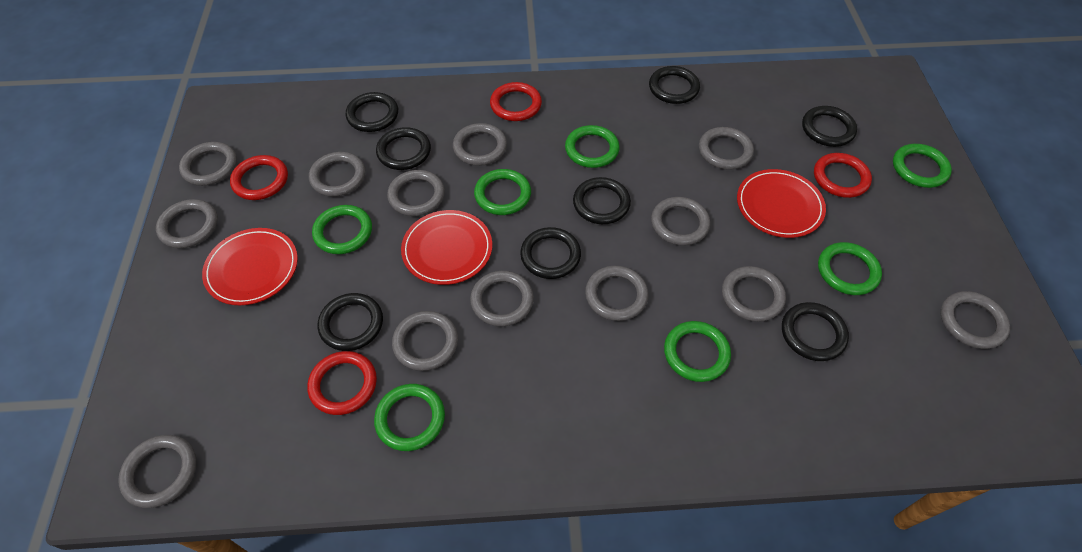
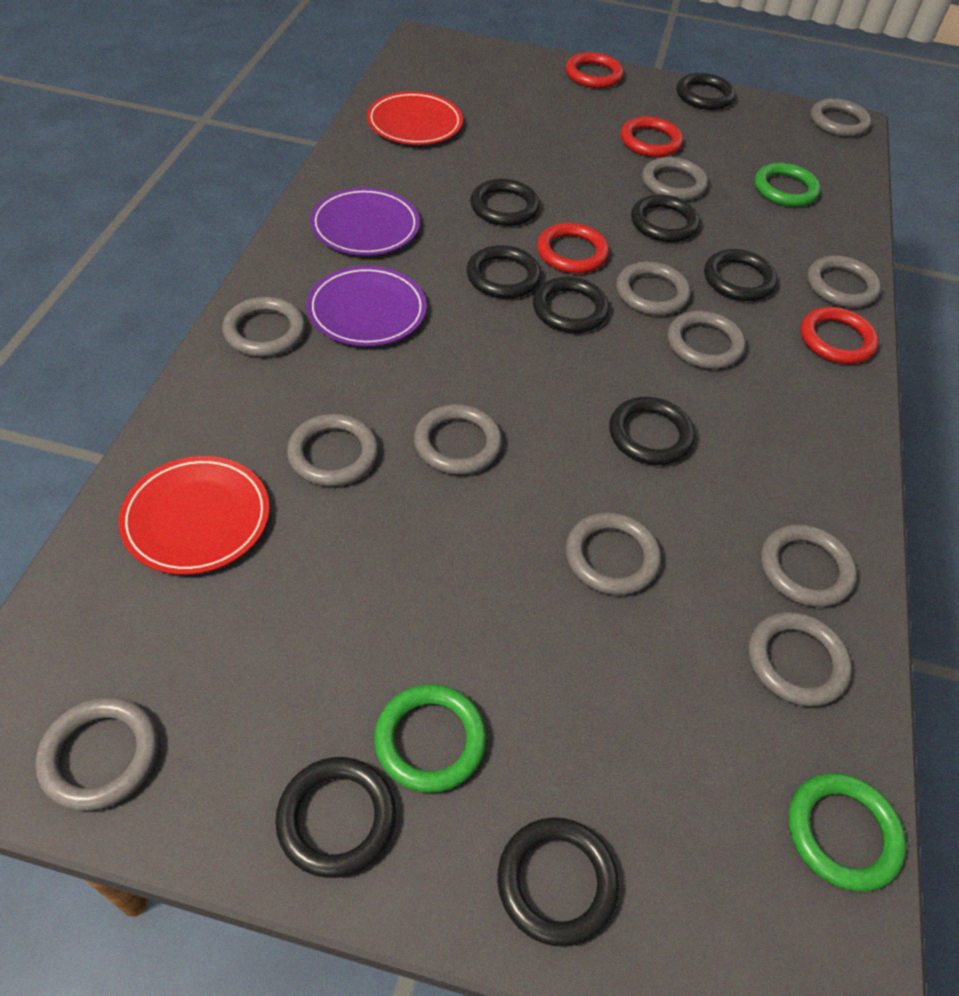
black ring: [318,293,383,351] [346,92,398,132] [376,127,431,170] [520,227,581,279] [573,177,631,224] [649,66,700,104] [782,302,849,361] [802,106,857,147] = 8 -> [275,757,396,878] [466,245,541,299] [470,179,540,226] [497,817,619,947] [533,277,609,333] [609,397,695,465] [631,194,700,242] [676,73,735,110] [704,249,778,301] = 9
green ring: [312,205,372,254] [374,384,445,451] [474,169,531,215] [565,125,620,168] [664,321,731,382] [818,242,882,295] [893,144,952,188] = 7 -> [374,684,487,793] [755,163,821,207] [788,773,906,892] = 3
grey ring: [118,435,197,508] [156,199,218,248] [179,142,237,186] [309,152,365,197] [387,170,445,216] [392,311,458,371] [453,123,507,166] [470,271,534,327] [585,266,648,321] [651,197,710,246] [699,127,754,170] [722,266,786,322] [941,291,1010,349] = 13 -> [35,697,158,811] [222,297,305,357] [287,414,379,487] [414,404,502,475] [566,512,661,595] [616,261,691,315] [642,157,708,201] [667,310,746,369] [748,612,852,707] [761,524,857,607] [807,255,881,308] [810,98,871,137] = 12
purple plate: none = 0 -> [307,266,427,346] [310,187,420,256] = 2
red plate: [202,228,298,305] [401,210,492,285] [737,169,826,238] = 3 -> [118,456,270,575] [367,91,463,145] = 2

